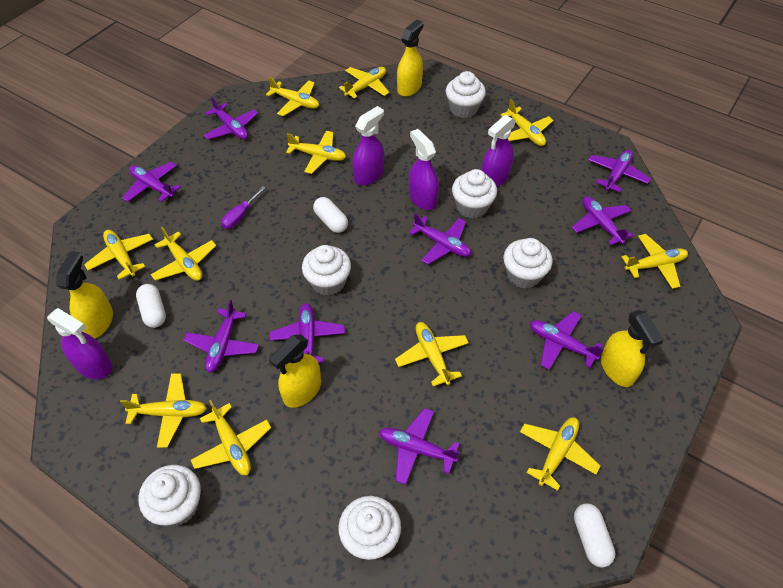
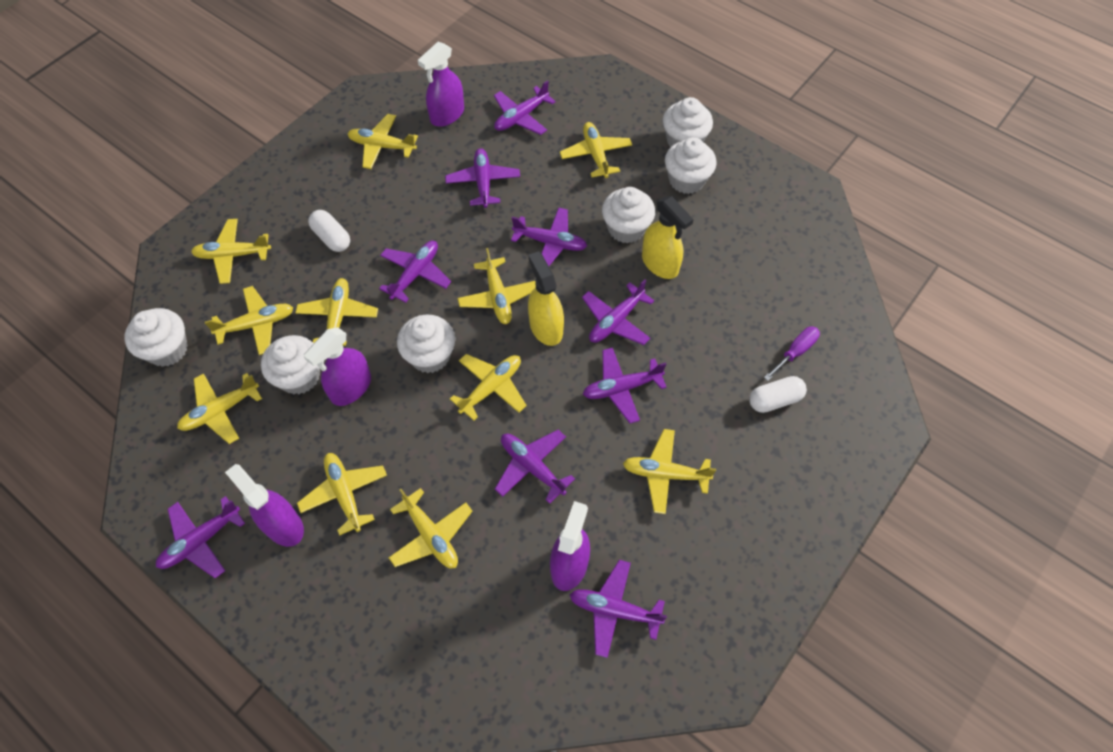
white capsule: [136,284,166,328] [313,197,348,233] [574,503,615,568] = 3 -> [308,210,350,252] [749,376,807,413] = 2
yellow spray bottle: [56,251,113,338] [269,334,321,408] [397,19,423,97] [601,310,664,387] = 4 -> [528,251,564,346] [642,196,694,279] = 2

